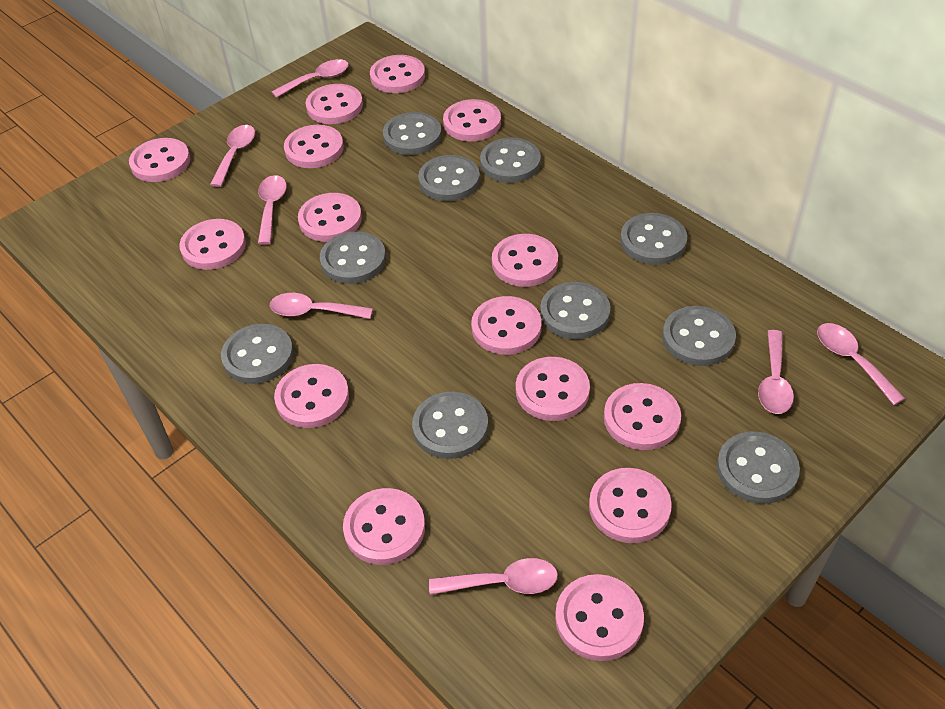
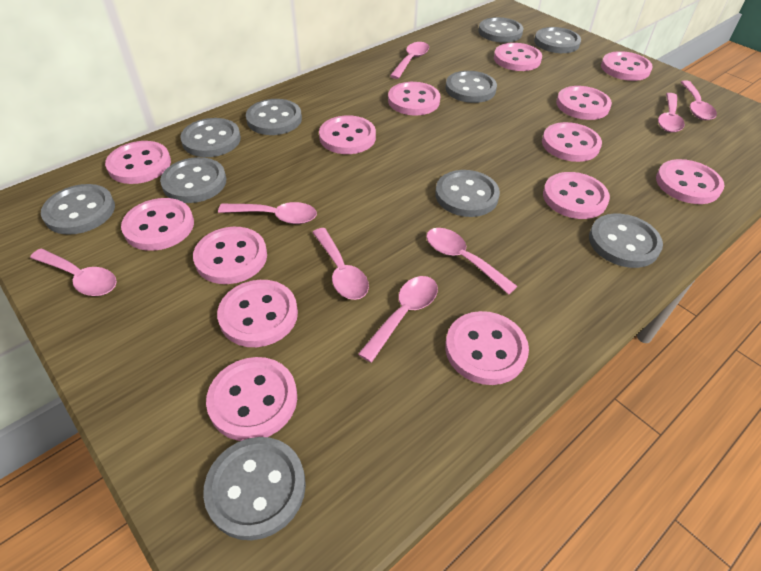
pink button: [129,138,190,182] [179,219,246,270] [274,364,349,428] [284,125,344,168] [298,193,362,242] [306,84,363,124] [343,488,425,565] [370,55,425,93] [443,99,501,141] [471,296,542,355] [492,234,558,287] [516,357,590,421] [555,574,644,661] [589,468,672,543] [604,383,681,450] = 15 -> [105,141,171,184] [121,198,194,251] [193,227,267,284] [206,357,297,441] [217,280,298,347] [319,115,376,154] [388,82,440,115] [445,311,529,385] [494,43,542,71] [542,122,602,162] [543,172,610,219] [556,86,612,120] [601,51,653,81] [656,159,725,204] = 14
pink spoon: [210,125,255,187] [258,175,287,245] [270,293,373,319] [272,59,349,98] [429,558,558,595] [758,330,794,414] [817,323,905,405] = 7 -> [30,249,117,296] [218,202,317,224] [312,228,369,300] [358,276,438,363] [390,42,429,79] [426,228,518,295] [658,93,685,133] [681,80,717,120] = 8

